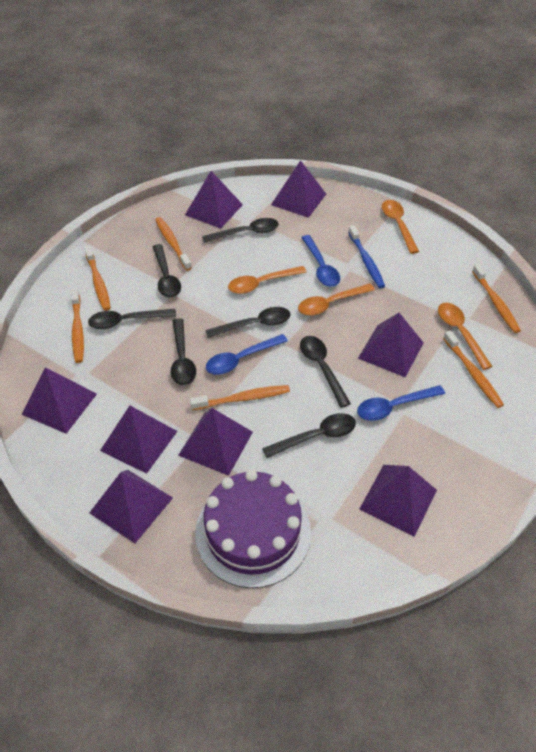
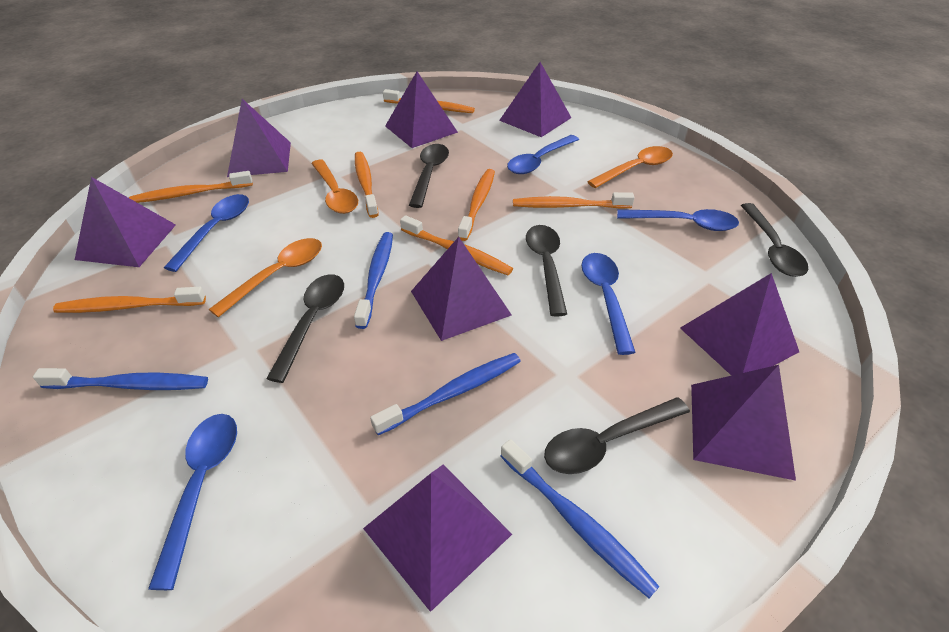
black spoon: [88,309,176,329] [153,244,181,298] [171,318,196,385] [202,218,279,243] [205,307,291,338] [262,413,356,458] [300,336,351,408] = 7 -> [266,274,344,383] [409,144,449,208] [526,225,567,317] [544,397,690,474] [741,203,808,277] = 5
blue spoon: [206,334,288,375] [301,235,340,287] [357,385,445,421] = 3 -> [148,414,237,590] [164,194,249,272] [507,135,579,174] [581,253,636,355] [617,209,739,231] = 5
blue toothbrush: [348,225,385,288] = 1 -> [33,368,208,390] [354,232,393,329] [370,353,521,435] [500,439,660,598] = 4
orange spoon: [228,266,307,294] [298,284,375,316] [382,200,419,254] [438,303,493,370] = 4 -> [209,238,322,318] [311,160,358,214] [587,146,673,188] = 3
orange toothbrush: [71,288,84,363] [84,246,111,311] [155,217,192,271] [190,385,290,410] [443,330,504,408] [472,264,521,333] = 6 -> [53,287,206,313] [129,171,253,203] [355,152,379,218] [383,89,475,113] [400,215,513,275] [458,169,495,241] [513,192,635,209] = 7
purple cake: [195,470,311,588] = 1 -> none = 0

